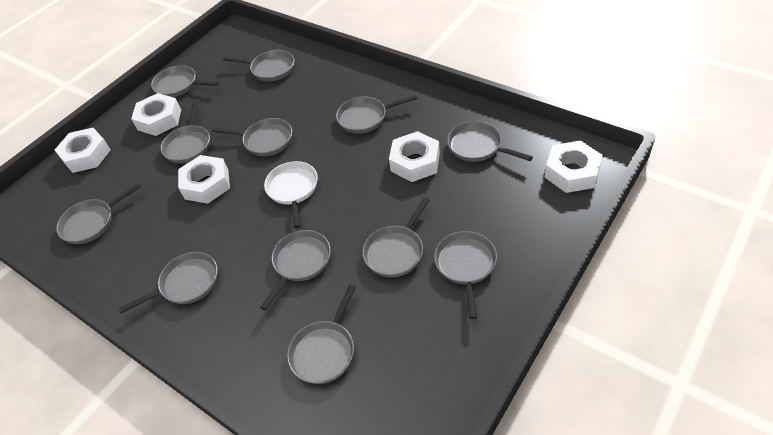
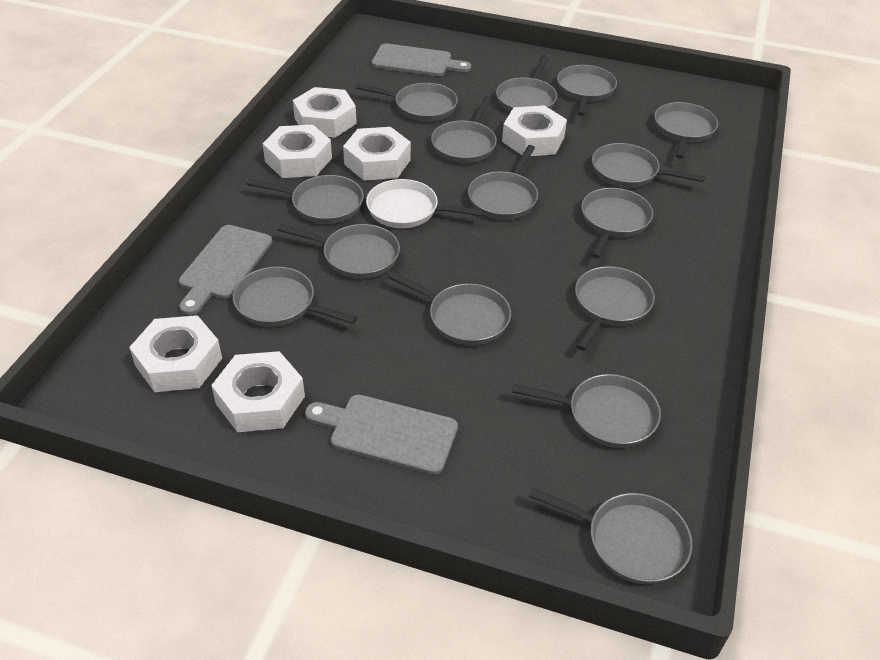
grey cutting board: none = 0 -> [179,225,272,315] [305,395,458,475] [372,43,471,76] = 3
grey pan: [56,183,141,244] [118,252,217,313] [151,65,219,97] [161,101,210,163] [212,118,292,156] [223,50,294,81] [260,230,331,310] [287,284,356,384] [336,95,417,134] [362,197,430,277] [434,231,497,319] [447,121,533,162] = 12 -> [233,267,357,327] [247,175,364,224] [278,224,400,279] [356,83,458,122] [388,271,511,345] [431,96,497,163] [468,145,538,220] [496,55,557,112] [512,374,661,448] [529,488,693,584] [557,65,617,116] [575,266,655,351] [581,188,653,259] [592,143,705,188] [654,102,718,159] = 15
white nut: [55,128,111,173] [131,93,181,136] [178,155,230,204] [389,131,440,182] [545,140,603,193] = 5 -> [129,315,222,392] [211,351,305,432] [262,125,332,178] [293,87,357,138] [343,127,411,181] [502,105,567,156] = 6

